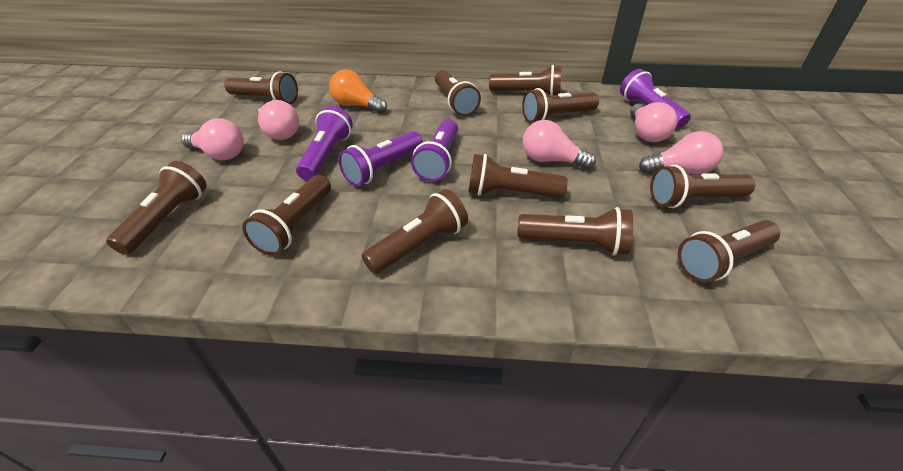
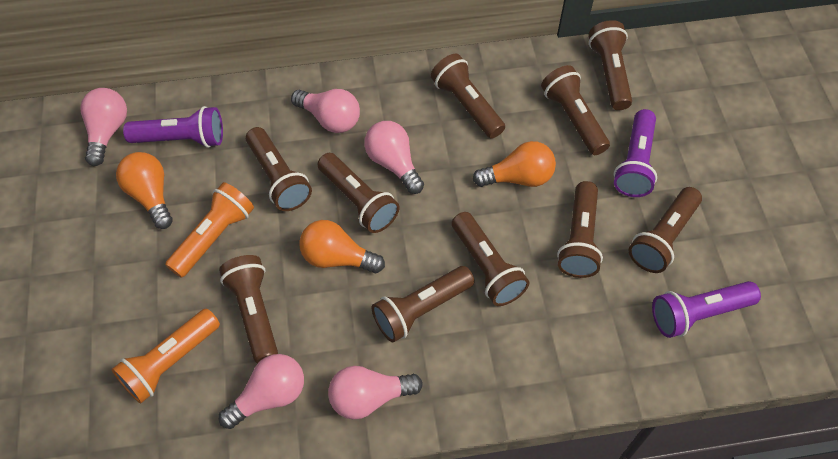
brown flashlight: [106,161,207,255] [224,71,298,104] [242,175,331,256] [362,189,468,274] [435,70,481,116] [468,154,568,198] [489,65,561,96] [518,207,633,255] [522,88,599,123] [650,165,755,208] [678,220,780,282] = 11 -> [219,255,278,364] [246,127,312,211] [318,153,400,233] [372,266,475,343] [431,54,505,139] [452,212,529,306] [541,65,610,155] [557,181,603,278] [589,20,632,110] [629,187,702,273] = 10
orange flashlight: none = 0 -> [112,308,220,403] [165,182,254,278] = 2
orange light bulb: [329,70,387,113] = 1 -> [116,152,173,229] [299,220,385,273] [473,141,556,187] = 3
purple flashlight: [296,106,353,181] [338,131,423,186] [411,119,458,182] [620,69,691,128] = 4 -> [123,106,223,148] [614,109,657,197] [652,281,761,338] = 3

